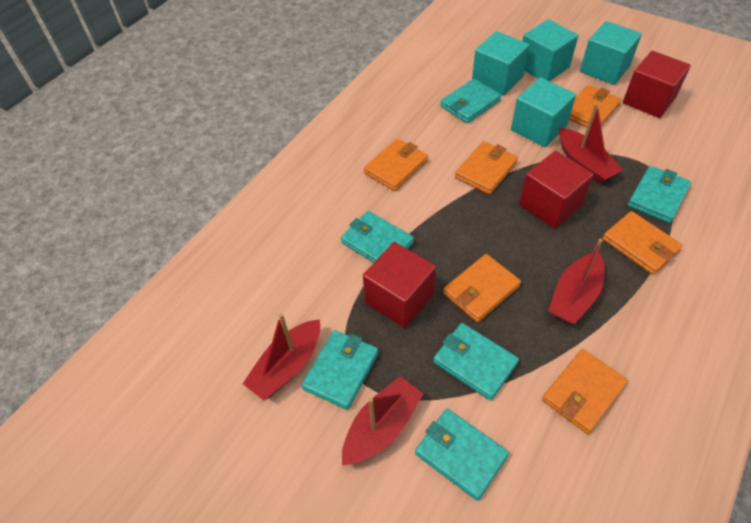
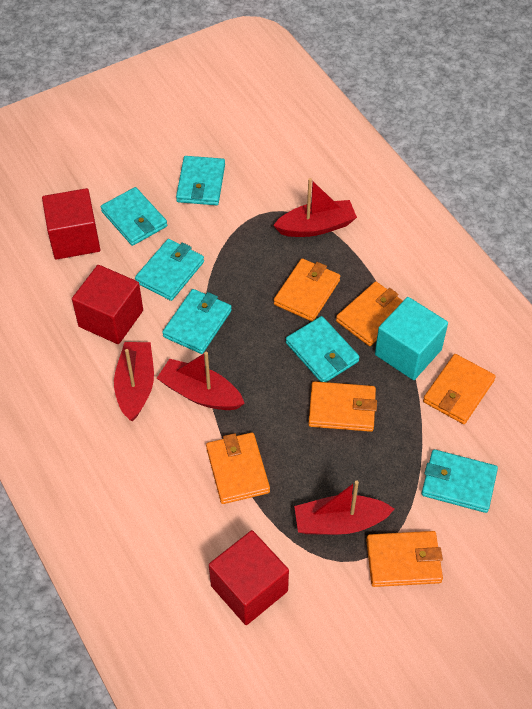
turquoise cube: [472,31,529,96] [511,77,576,147] [522,19,578,81] [580,21,642,85] = 4 -> [375,297,448,380] = 1

